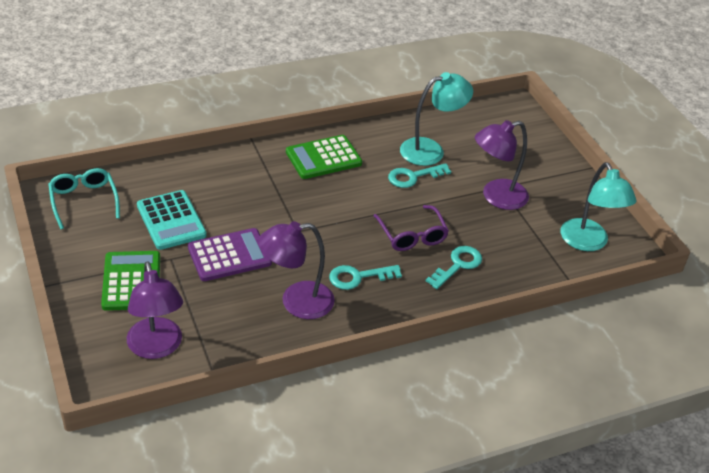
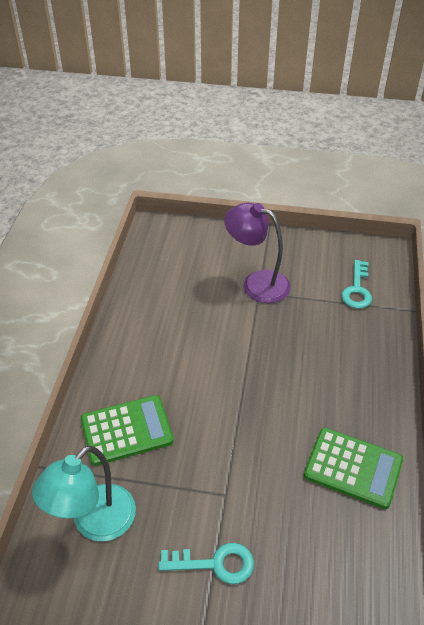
purple calculator: [188,228,272,281] = 1 -> none = 0
purple glasses: [373,205,449,251] = 1 -> none = 0
purple lamp: [127,261,183,359] [258,221,335,319] [475,120,529,210] = 3 -> [224,202,291,303] = 1
turquoise calculator: [137,190,207,250] = 1 -> none = 0
turquoise glasses: [48,168,120,229] = 1 -> none = 0
turquoise key: [329,265,402,290] [388,163,451,188] [426,246,482,289] = 3 -> [158,543,254,584] [341,260,372,309] = 2
turquoise lamp: [400,72,473,166] [561,162,636,251] = 2 -> [32,446,136,541] = 1

